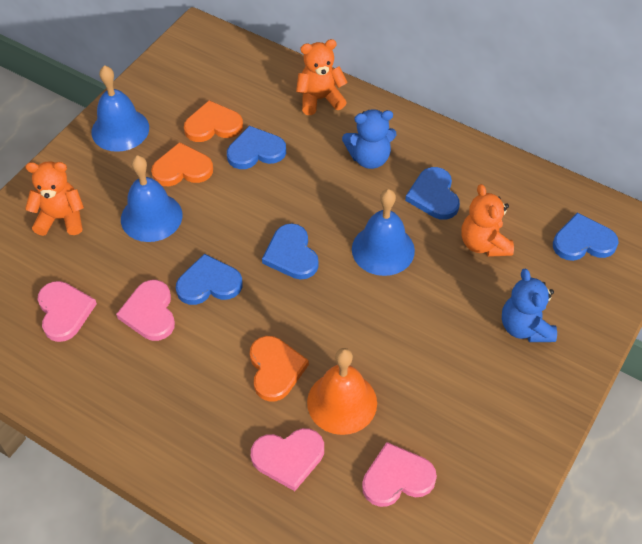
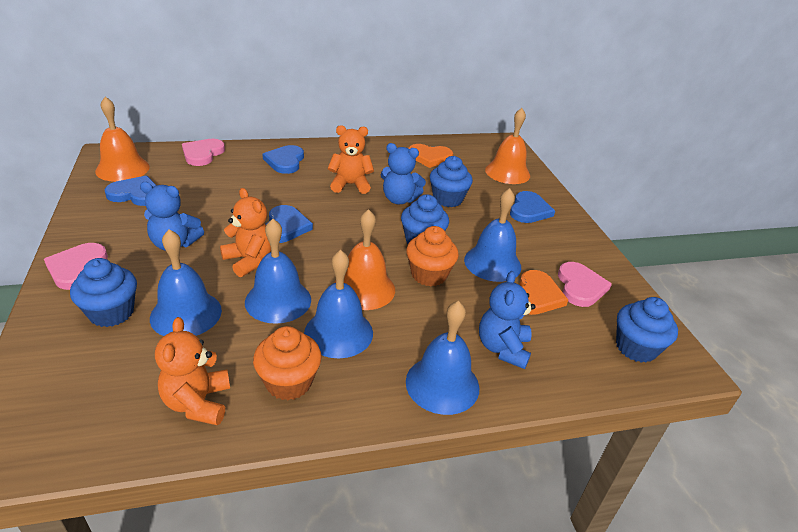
blue bell: [92,65,149,152] [121,155,182,242] [352,189,415,276] = 3 -> [150,229,222,336] [245,219,311,324] [304,250,373,358] [406,301,479,415] [464,188,521,282] = 5
blue cupcake: none = 0 -> [70,258,137,327] [401,195,449,244] [430,156,473,207] [616,297,678,363] = 4
blue heart: [176,254,243,305] [227,126,286,169] [262,223,319,280] [405,167,460,220] [553,213,619,261] = 5 -> [105,176,157,206] [262,145,304,174] [266,205,313,243] [510,191,555,223] = 4
blue teddy bear: [342,110,396,169] [502,269,557,342] = 2 -> [140,182,204,251] [381,143,426,204] [479,271,536,369] = 3
orange bell: [307,348,377,435] = 1 -> [95,97,150,182] [335,209,395,310] [485,108,530,184] = 3
orange cupcake: none = 0 -> [253,326,322,400] [406,226,459,286] = 2
orange heart: [151,142,213,186] [184,100,243,142] [250,336,309,401] = 3 -> [408,144,453,168] [519,270,568,315] = 2
pink heart: [38,281,97,342] [116,280,175,341] [251,428,324,491] [362,442,437,507] = 4 -> [44,243,108,290] [182,139,225,166] [558,262,612,307] = 3

